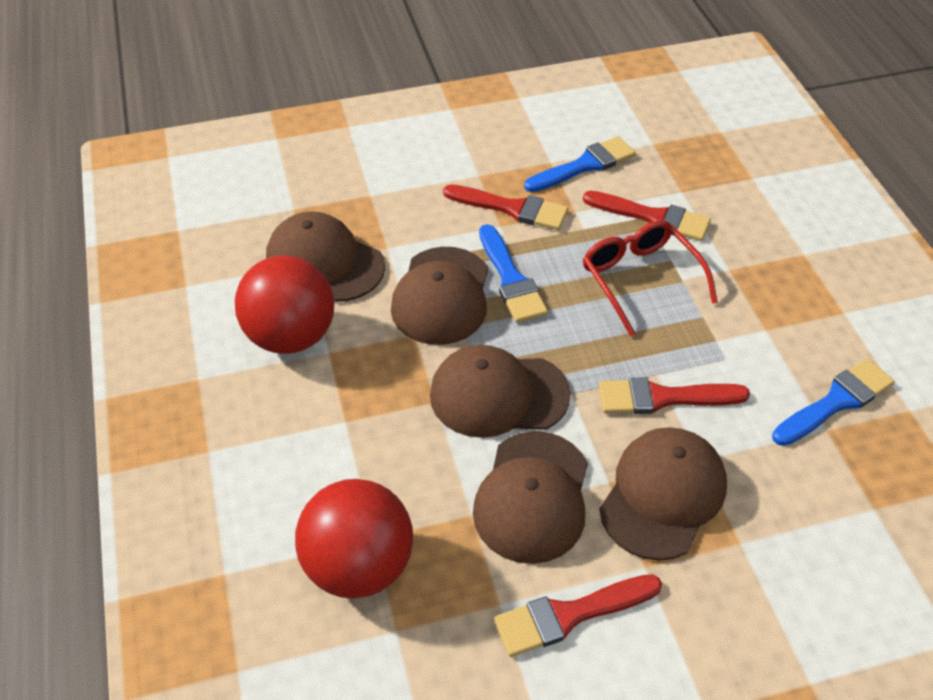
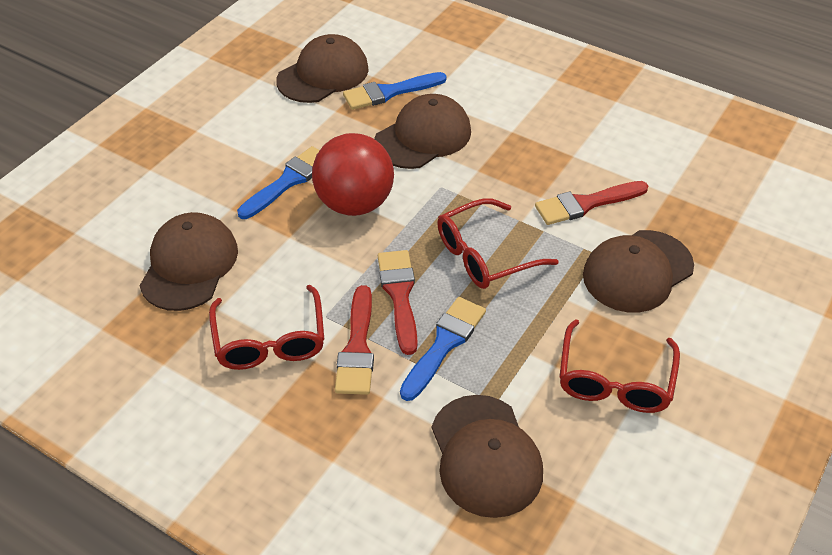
red ball: [235,255,334,354] [295,479,413,599] = 2 -> [312,133,394,216] = 1
red brush: [443,184,568,230] [494,574,662,657] [583,191,711,241] [599,377,750,414] = 4 -> [335,285,374,395] [378,250,418,355] [535,181,648,225] = 3
red glasses: [583,220,718,337] = 1 -> [209,285,324,370] [437,198,559,289] [559,319,680,413] = 3

